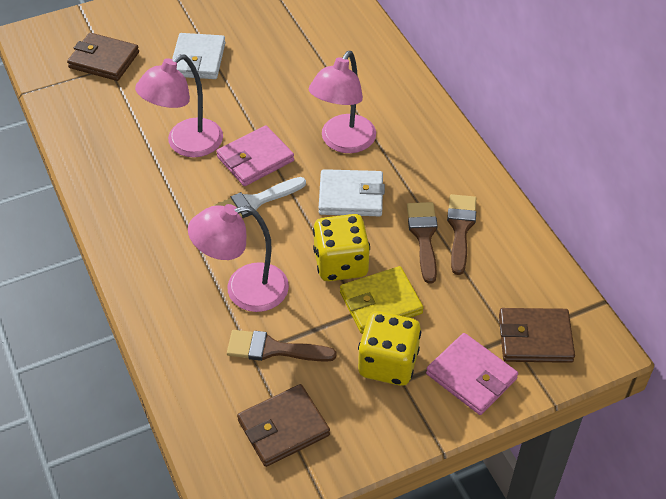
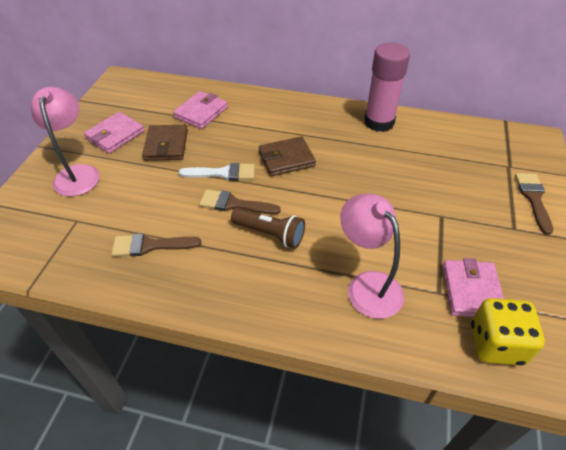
brown flashlight: none = 0 -> [231,208,305,248] = 1
brown wallet: [67,33,139,81] [237,384,330,467] [499,308,575,363] = 3 -> [142,125,188,161] [259,136,316,176] = 2
pink glue stick: none = 0 -> [364,43,410,132] = 1
pink lamp: [135,54,223,157] [188,204,289,312] [309,51,376,153] = 3 -> [31,87,100,196] [340,194,404,319] = 2
pink wallet: [216,125,294,186] [426,333,518,415] = 2 -> [84,112,144,154] [173,91,228,129] [443,258,504,317] = 3
white wallet: [172,33,226,79] [319,169,385,216] = 2 -> none = 0
yellow dice: [313,214,370,281] [358,311,421,386] = 2 -> [471,298,545,365] = 1
yellow wallet: [340,266,423,334] = 1 -> none = 0

